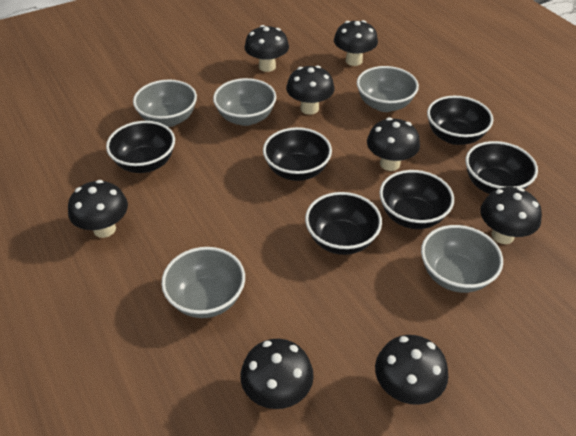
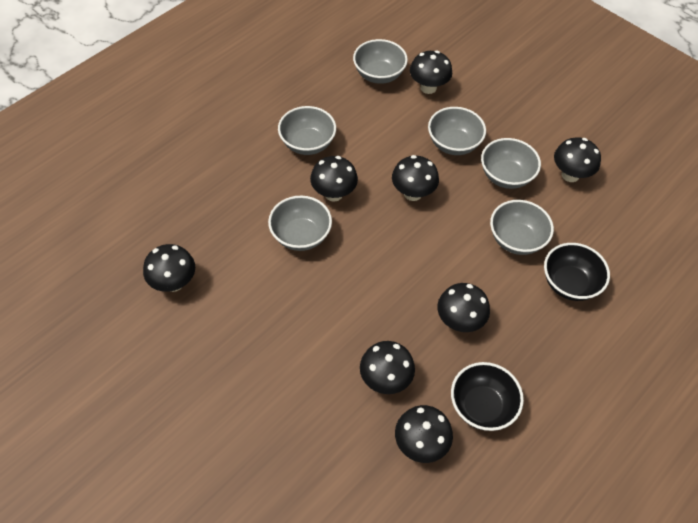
black bowl: [106,121,175,173] [263,127,332,181] [305,192,382,255] [379,170,454,229] [427,96,493,145] [466,141,538,194] = 6 -> [451,362,524,431] [544,243,610,301] = 2
grey bowl: [133,80,197,127] [161,247,245,318] [213,78,276,126] [357,66,419,112] [421,225,503,293] = 5 -> [268,196,332,251] [278,106,336,155] [353,39,408,84] [428,107,486,155] [481,138,541,189] [490,200,554,255] = 6

